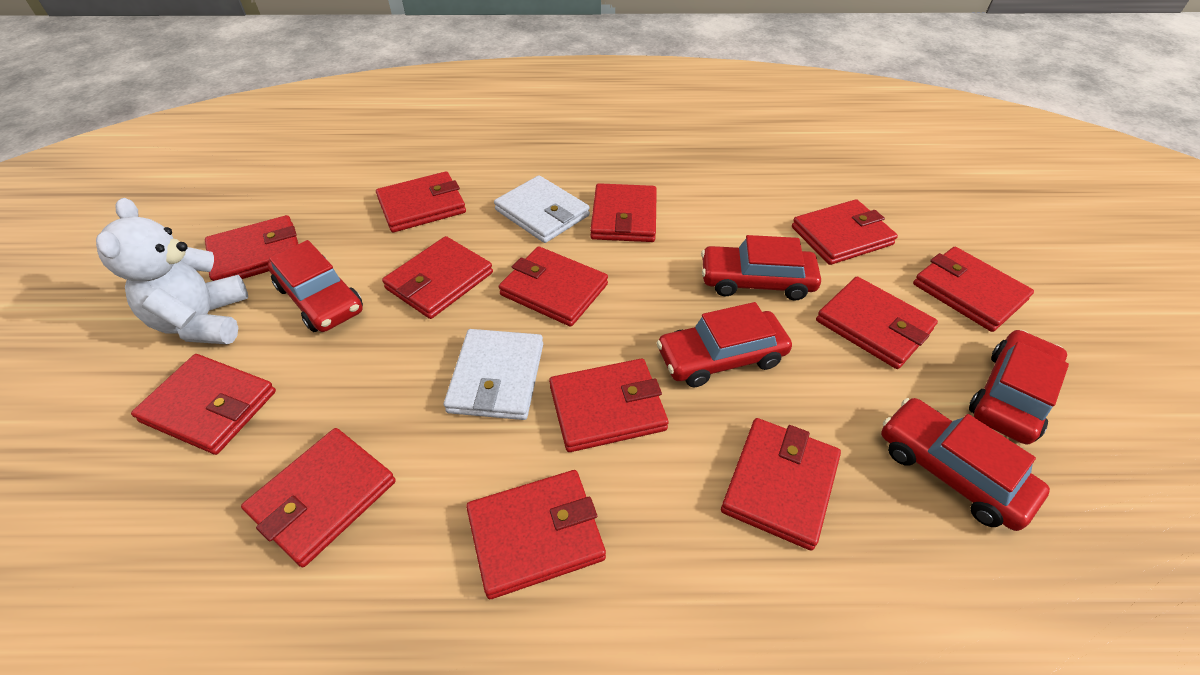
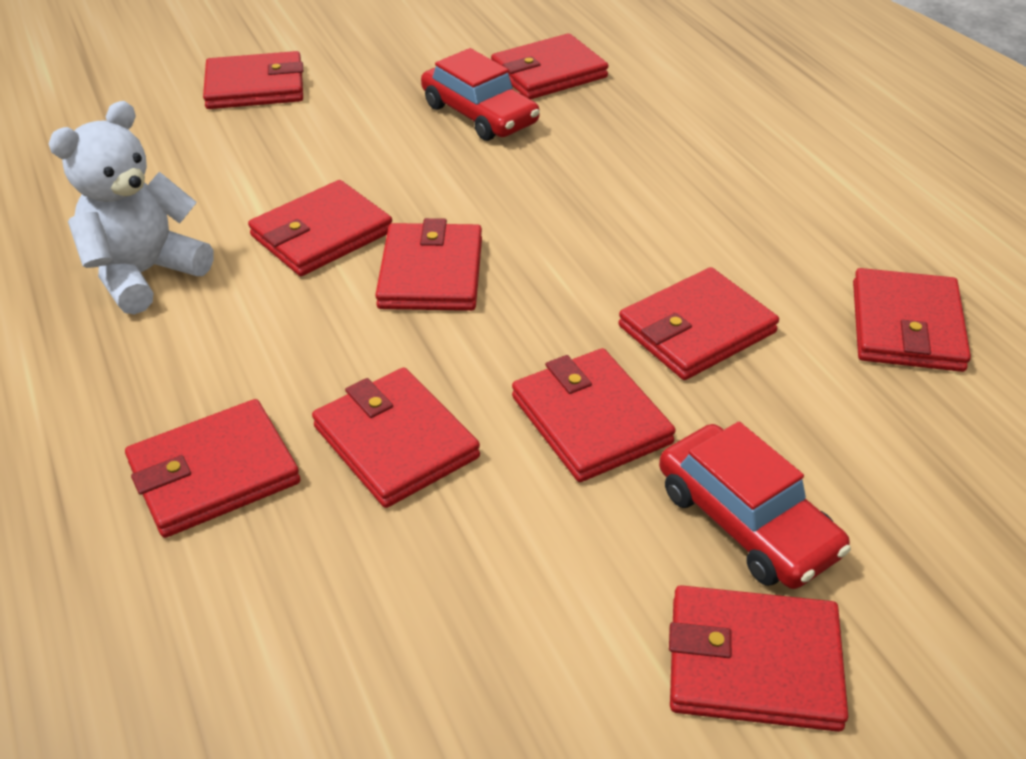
red car: [268,240,363,332] [657,302,792,387] [701,235,821,301] [881,398,1050,531] [969,330,1069,444] = 5 -> [421,48,540,141] [659,422,851,589] = 2
red wallet: [131,354,276,455] [205,215,298,281] [241,428,396,567] [376,171,466,232] [382,236,493,319] [466,470,606,599] [499,246,608,327] [549,358,669,452] [590,183,657,242] [721,418,841,551] [792,199,898,265] [816,277,938,369] [913,247,1034,332] = 13 -> [125,399,301,538] [203,51,303,109] [248,180,392,276] [312,368,480,508] [375,218,482,311] [491,33,609,99] [512,348,676,482] [619,267,779,380] [669,585,848,732] [853,268,971,372] = 10
white wallet: [444,329,543,420] [494,175,590,243] = 2 -> none = 0

